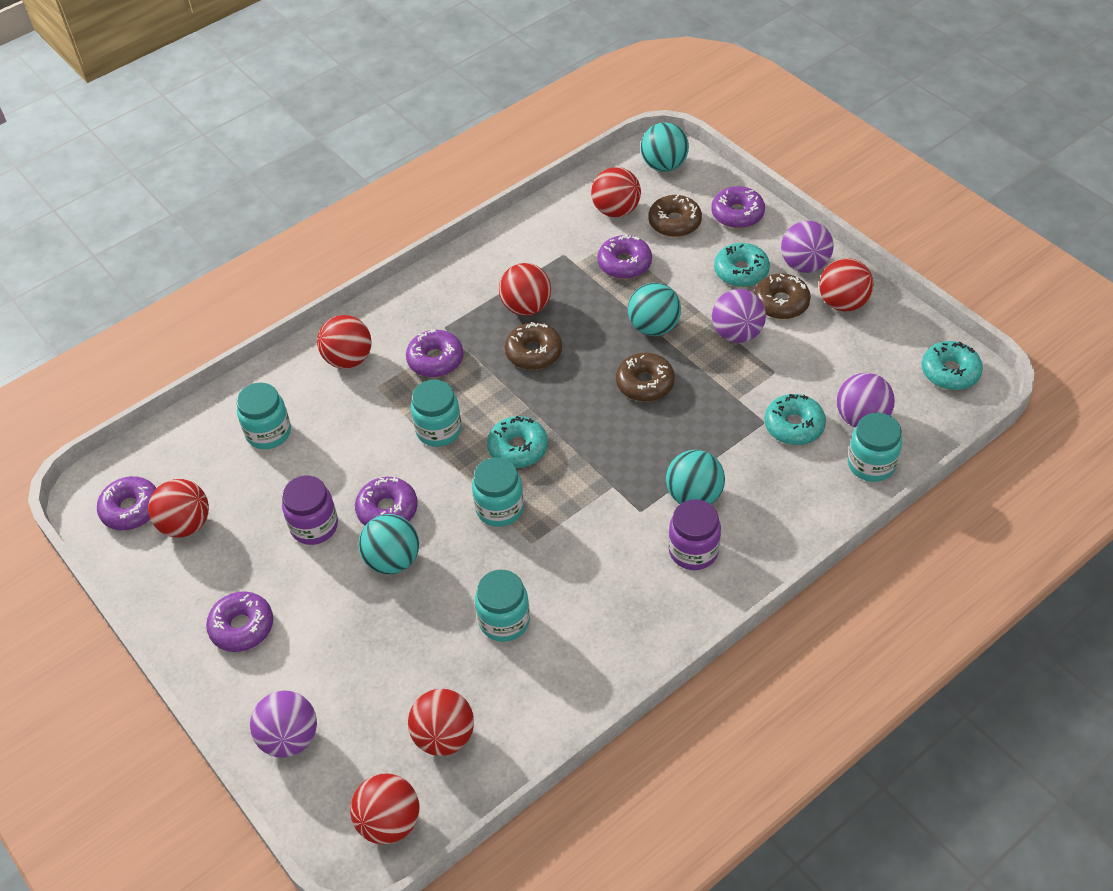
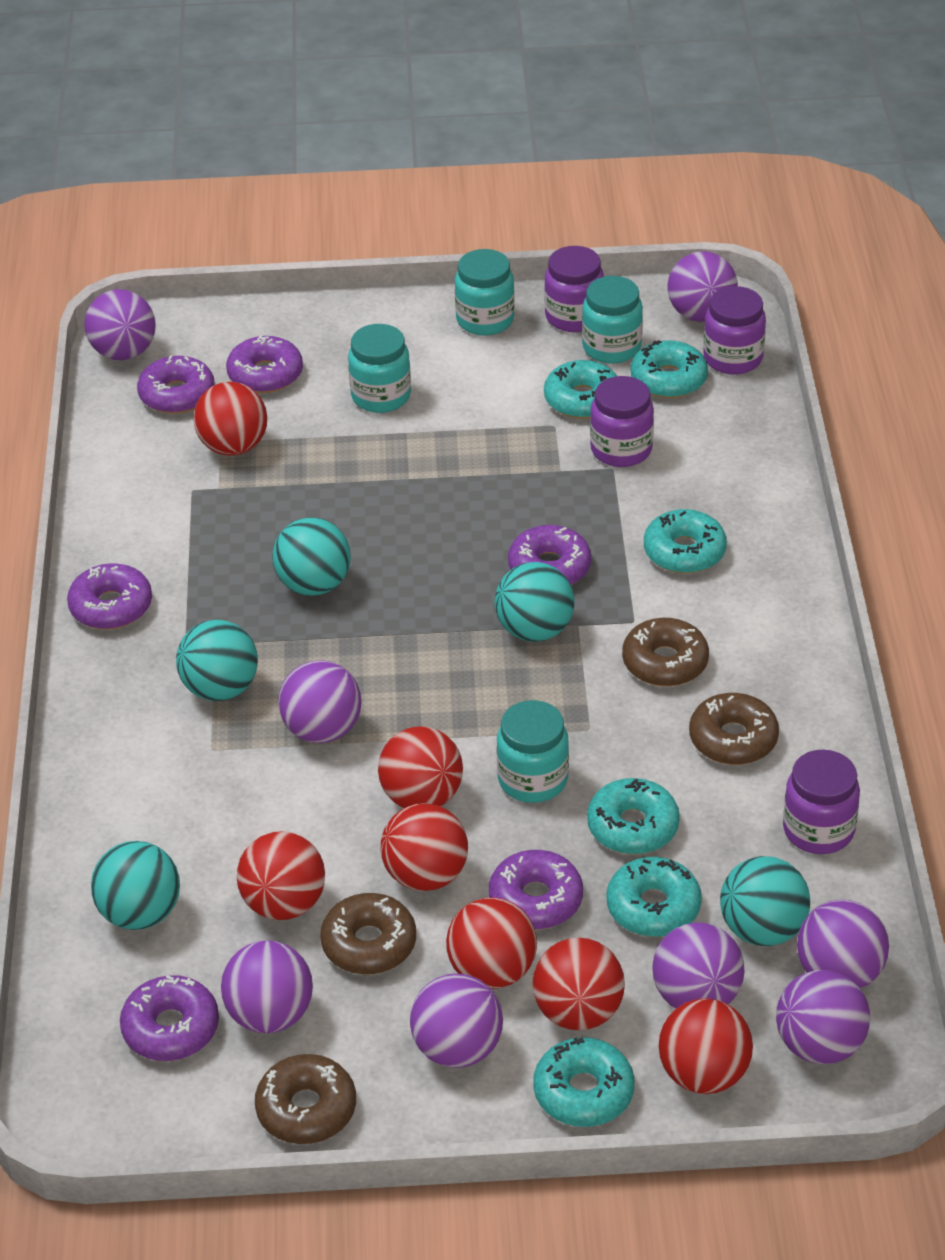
purple ball: [250,691,317,758] [712,289,766,343] [781,221,834,273] [837,373,895,428] = 4 -> [84,289,156,360] [221,941,313,1033] [278,660,362,743] [410,973,503,1068] [653,922,744,1008] [668,251,738,322] [776,970,870,1064] [797,900,889,988] = 8
purple jar: [282,476,338,545] [668,499,721,570] = 2 -> [544,246,604,332] [590,376,654,467] [704,286,766,374] [783,750,860,854] = 4
turquoise ball: [359,514,419,575] [628,283,681,336] [640,122,689,172] [666,450,725,504] = 4 -> [91,841,180,930] [176,620,258,701] [272,517,351,596] [495,562,575,642] [720,856,810,946] = 5
turquoise donut: [487,416,548,468] [714,243,770,287] [764,394,826,445] [922,341,983,390] = 4 -> [533,1037,634,1127] [544,360,617,419] [587,778,680,855] [606,857,702,937] [631,340,708,398] [644,509,727,574] = 6
turquoise jar: [236,383,291,449] [411,380,462,447] [472,457,524,527] [475,570,530,642] [848,413,902,482] = 5 -> [348,324,411,413] [455,249,515,336] [497,700,569,803] [582,276,643,364] = 4

